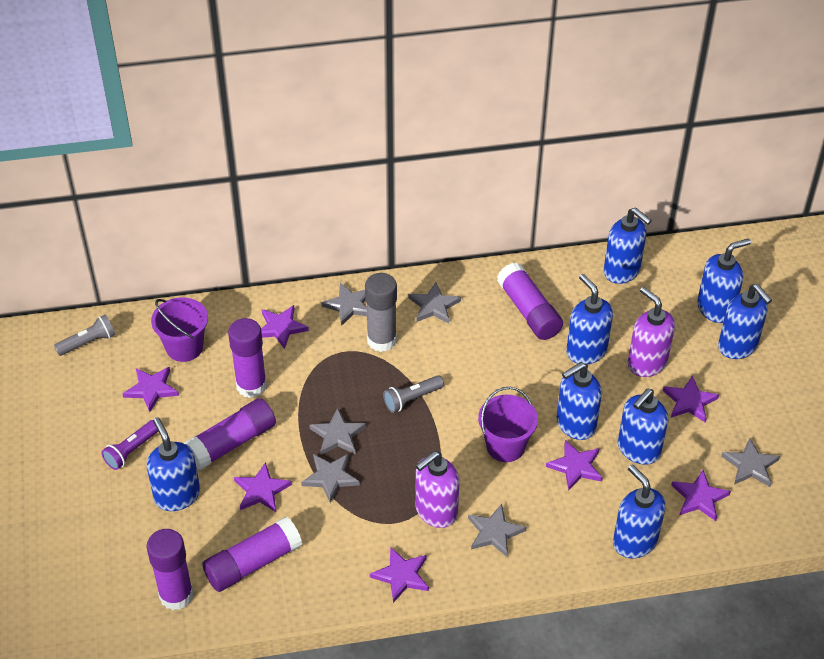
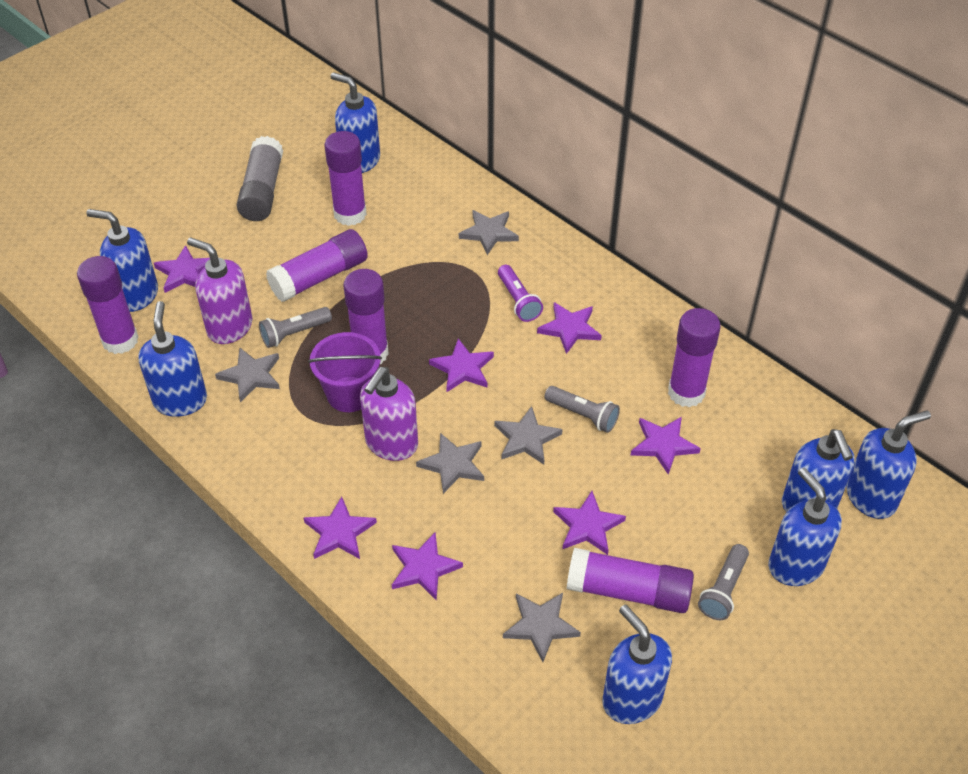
blue soap dispenser: [147,417,200,511] [557,362,602,440] [566,274,613,364] [604,207,652,284] [613,464,666,558] [618,389,668,465] [697,238,751,323] [718,284,772,359] = 8 -> [86,209,158,312] [138,301,207,417] [330,72,380,173] [603,604,672,724] [768,468,842,586] [782,429,855,513] [846,410,931,519] = 7
grey flashlight: [54,314,116,356] [383,375,444,413] = 2 -> [259,307,332,348] [544,386,620,433] [698,544,749,620] = 3
grey star: [301,454,360,503] [309,408,366,456] [321,283,367,326] [409,282,461,324] [468,504,526,557] [721,438,780,487] = 6 -> [215,348,280,403] [416,433,484,494] [459,210,519,255] [494,406,563,465] [503,593,581,662] = 5
purple bucket: [151,297,208,362] [478,387,538,462] = 2 -> [308,332,382,412] = 1
purple glue stick: [147,529,193,610] [184,398,276,470] [202,517,302,592] [228,318,267,398] [497,262,563,340] = 5 -> [77,256,139,354] [266,229,368,302] [324,131,367,226] [343,269,389,364] [566,548,694,613] [668,308,721,407] = 6

